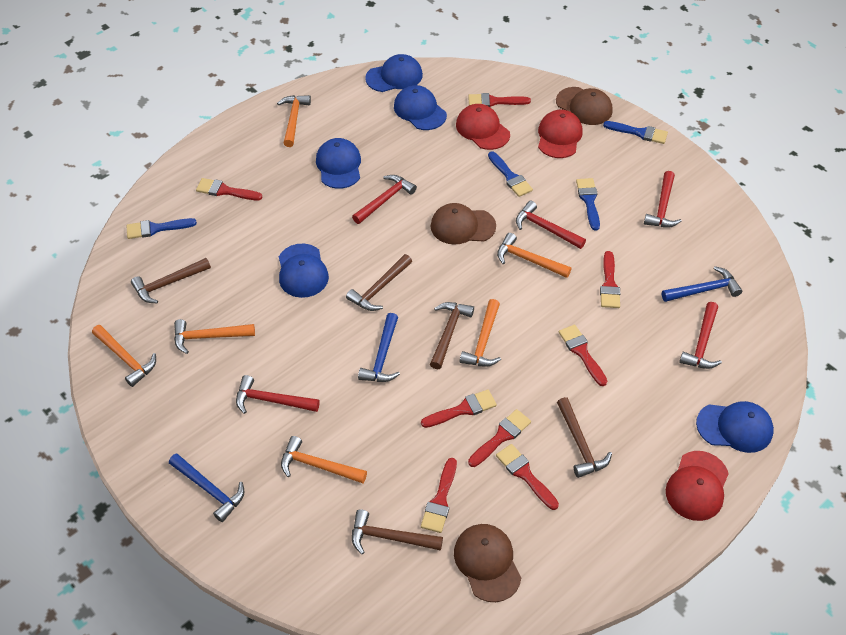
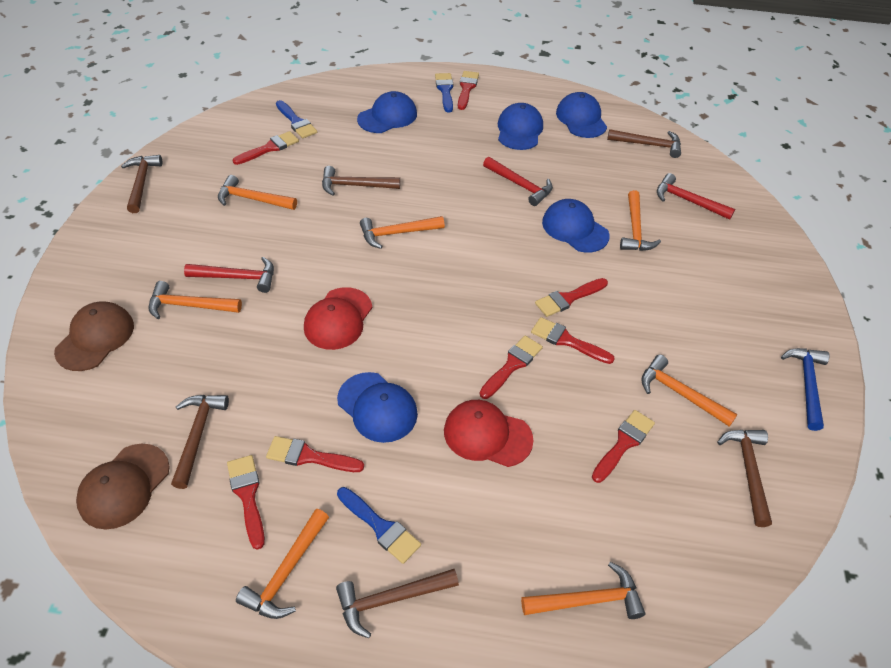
blue brush: [127,218,197,239] [488,151,533,197] [576,178,600,231] [603,121,668,144] = 4 -> [276,100,317,138] [337,487,421,564] [435,73,453,113] = 3
blue hammer: [169,453,244,522] [358,313,400,382] [662,266,742,302] = 3 -> [781,348,829,431] = 1
brown cap: [431,203,496,245] [454,524,521,602] [556,87,613,125] = 3 -> [54,301,134,371] [76,444,170,529] = 2
brown hammer: [131,258,211,303] [346,254,412,311] [352,509,443,554] [430,302,474,369] [557,397,612,478] = 5 -> [121,155,162,213] [171,395,229,489] [322,166,400,195] [336,569,459,638] [607,129,681,158] [717,430,772,527] = 6
orange hammer: [92,325,156,387] [174,319,255,354] [277,95,311,147] [281,436,367,483] [460,299,501,367] [497,233,571,278] = 6 -> [148,281,242,319] [218,175,297,210] [236,509,329,619] [360,216,445,249] [521,562,645,619] [620,190,661,251] [641,355,738,427] = 7
red cap: [456,104,510,150] [538,110,583,158] [666,451,729,521] = 3 -> [304,287,372,350] [444,400,534,467] = 2
red hammer: [236,375,320,414] [352,175,417,224] [516,201,586,249] [644,171,682,228] [679,302,722,369] = 5 -> [184,257,274,293] [483,157,553,206] [657,173,735,220] = 3

